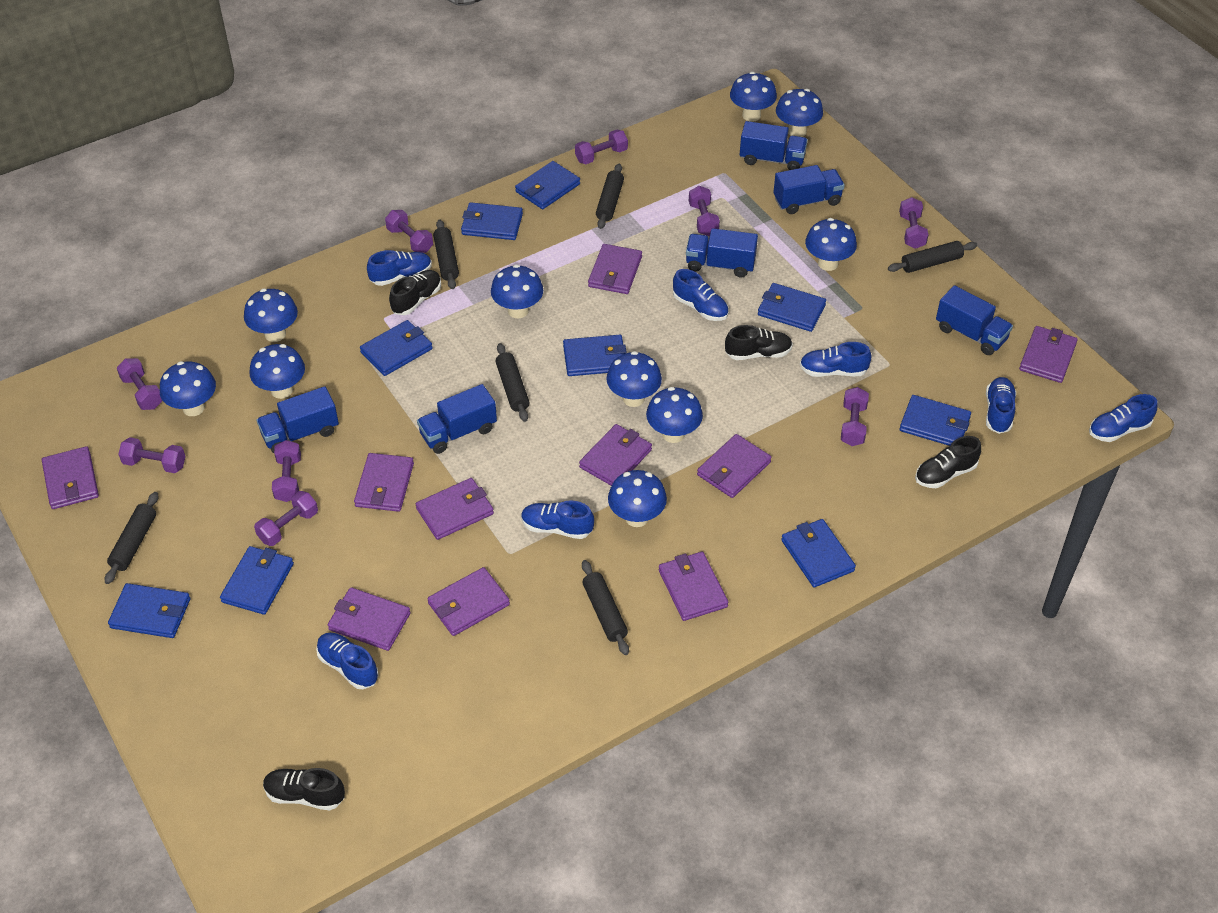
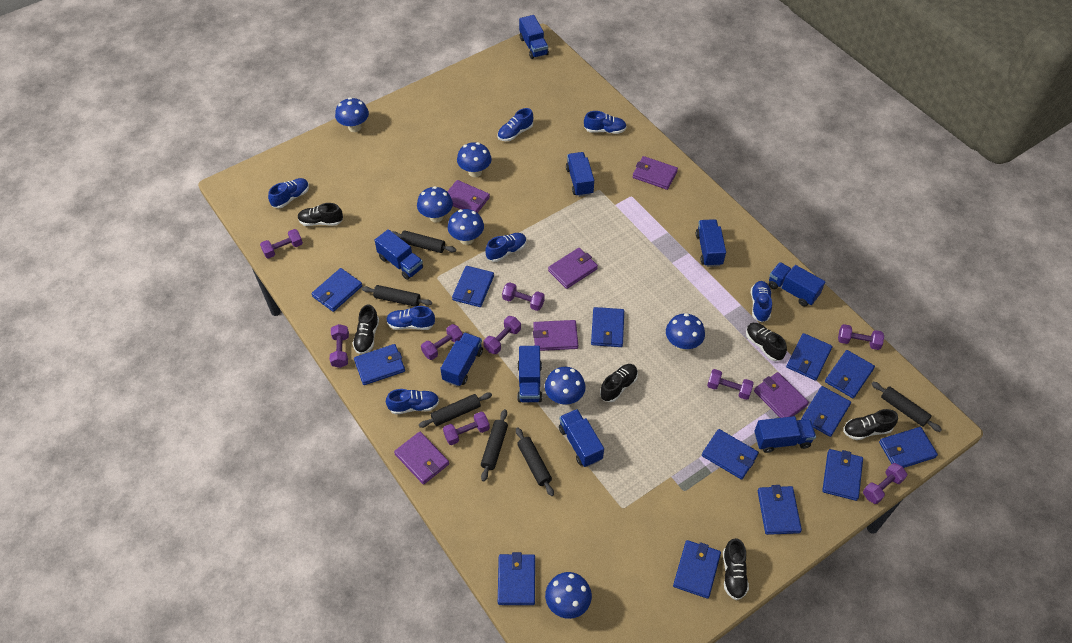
black shoe: [263,768,345,810] [389,270,441,315] [725,325,793,360] [915,436,981,488] = 4 -> [298,203,343,226] [352,304,379,354] [600,364,638,402] [723,538,749,600] [746,323,787,361] [843,409,898,440] = 6
blue mushroom: [160,361,216,416] [244,289,298,342] [249,344,305,399] [491,264,543,319] [606,351,662,407] [608,470,667,527] [646,387,703,443] [730,72,777,122] [776,89,823,137] [805,218,857,271] = 10 -> [335,97,369,132] [417,186,453,222] [448,209,484,245] [457,142,492,177] [545,367,586,405] [545,572,592,619] [666,313,705,351] = 7
blue truck: [256,386,339,453] [417,384,497,454] [686,228,758,277] [740,121,808,170] [773,165,845,214] [936,285,1013,355] = 6 -> [374,229,423,280] [440,332,483,387] [517,346,542,402] [519,15,549,59] [559,409,604,467] [566,152,594,197] [696,219,726,267] [754,416,816,453] [769,262,825,306] = 9
blue wallet: [108,583,190,638] [220,546,294,615] [360,320,433,376] [461,202,523,240] [515,161,580,209] [563,335,627,376] [758,283,826,332] [781,519,856,587] [900,395,971,446] = 9 -> [311,268,362,312] [354,344,405,385] [452,266,494,307] [498,552,535,605] [591,307,624,347] [673,540,721,599] [702,429,759,480] [758,485,802,535] [786,333,832,381] [801,386,851,437] [822,449,863,501] [825,350,875,398] [879,427,938,468] = 13
purple wallet: [42,446,99,509] [328,587,411,651] [354,453,414,512] [416,478,494,540] [427,567,510,636] [579,424,652,486] [588,244,642,294] [659,552,728,621] [697,434,772,498] [1019,326,1078,383] = 10 -> [394,432,449,485] [447,180,490,213] [533,320,578,351] [548,248,598,289] [633,156,678,190] [754,372,809,418] = 6

